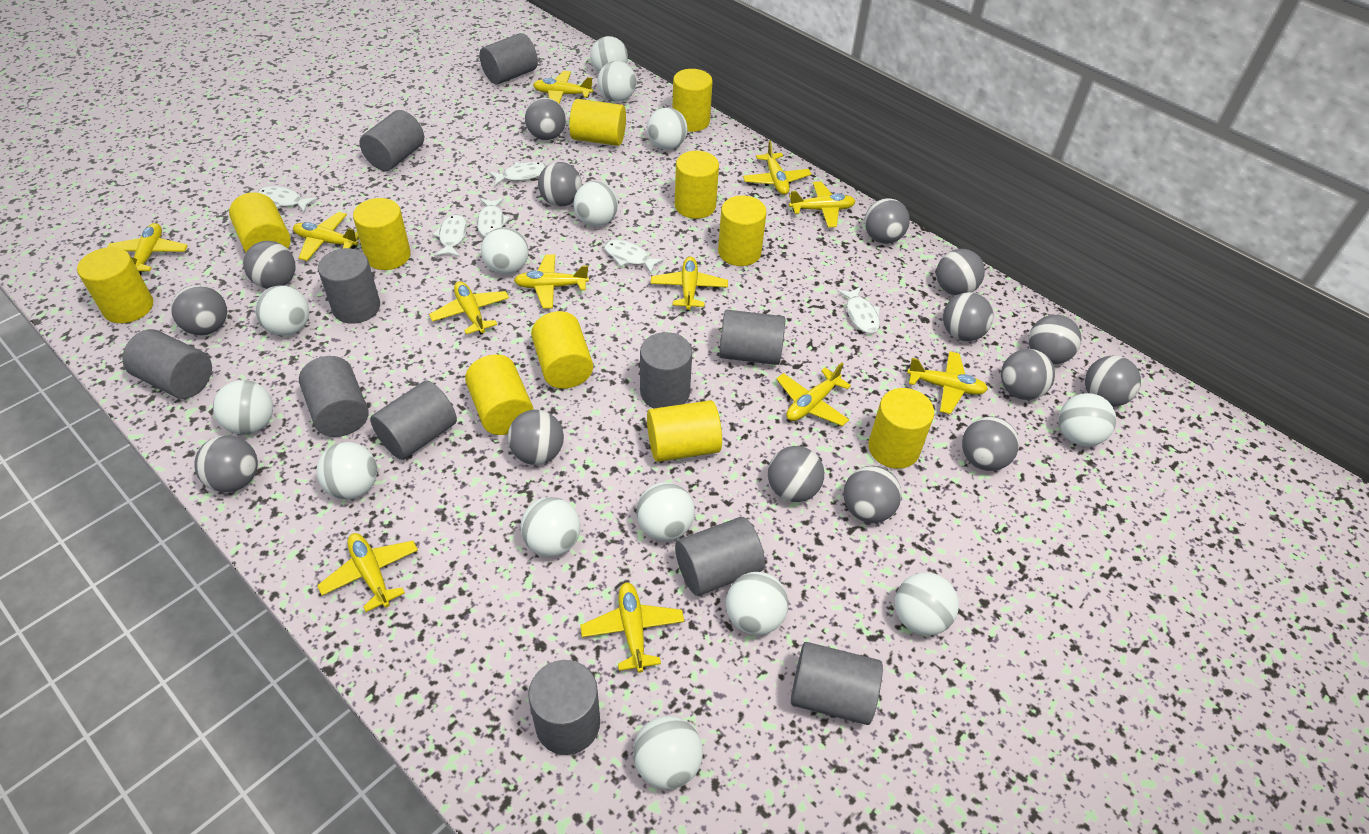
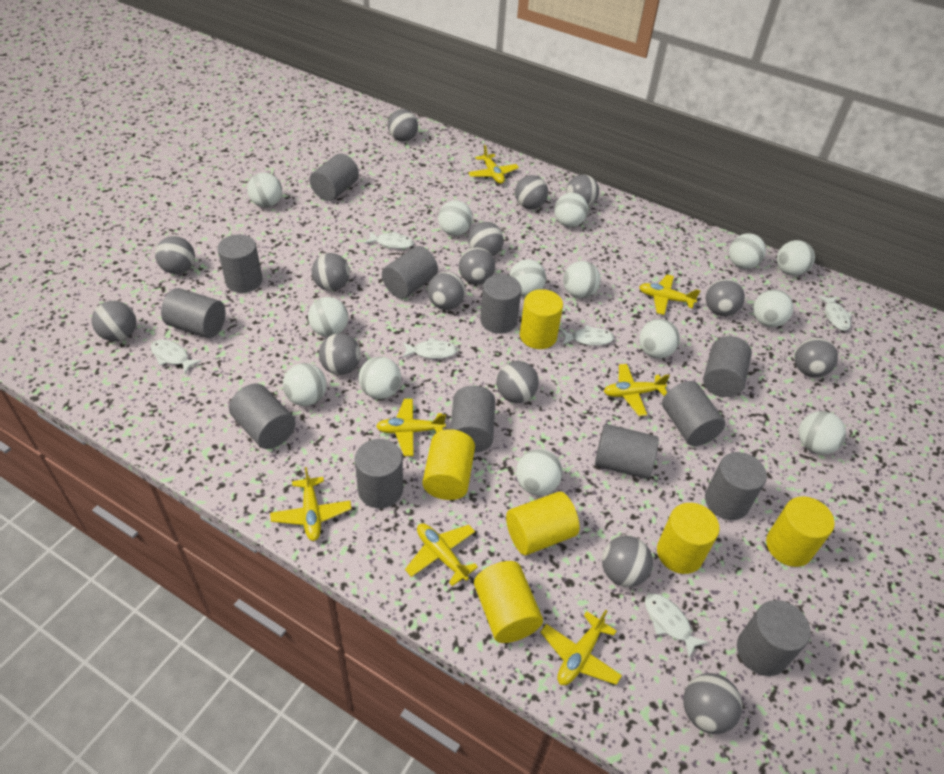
grey cylinder: [122,329,212,399] [299,356,369,437] [318,248,380,324] [359,110,424,171] [370,381,457,460] [479,33,538,85] [528,660,600,755] [640,332,692,409] [675,517,765,596] [719,310,785,365] [791,642,883,725] = 11 -> [161,288,226,338] [217,235,263,293] [229,383,296,449] [310,154,359,201] [355,439,403,508] [382,246,438,299] [450,386,495,453] [480,274,522,334] [595,424,659,479] [662,381,725,446] [703,336,752,397] [705,452,767,520] [737,600,811,676] = 13
yellow cylinder: [77,247,153,323] [229,192,291,252] [353,198,411,270] [465,354,533,435] [531,311,593,389] [569,99,626,146] [647,400,722,462] [672,69,713,132] [675,151,719,219] [718,196,767,266] [868,388,934,469] = 11 -> [422,429,475,500] [474,561,543,643] [506,491,580,555] [520,289,563,349] [657,503,719,574] [766,496,835,567] = 6
yellow plane: [107,223,188,275] [293,212,359,261] [317,533,418,612] [429,281,509,335] [514,254,589,309] [533,71,593,104] [580,582,684,673] [651,257,728,311] [743,140,811,195] [777,362,851,426] [789,181,856,228] [907,351,988,414] = 12 -> [270,467,351,541] [376,399,446,456] [405,523,478,586] [468,145,519,184] [540,610,622,685] [604,364,670,416] [639,275,701,315] = 7

